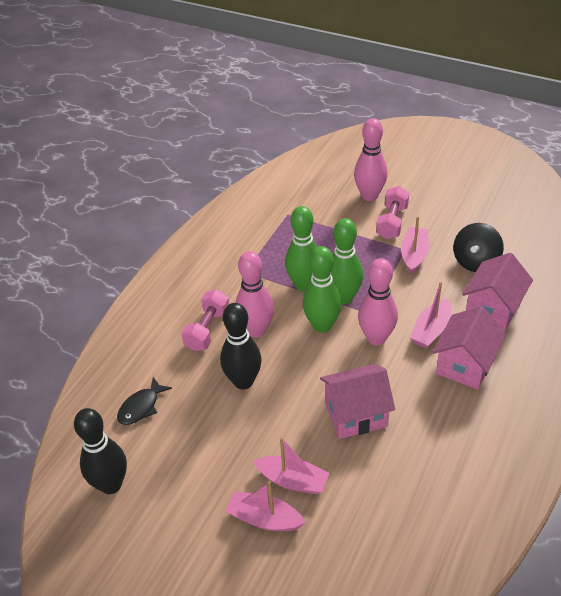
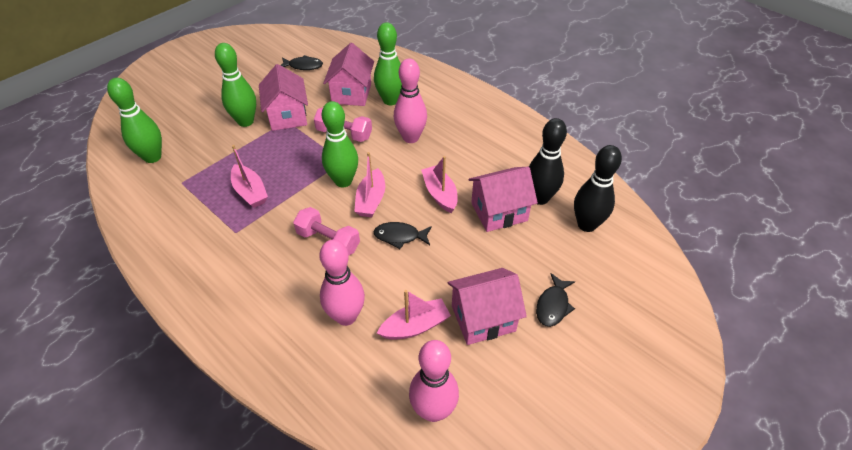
black fish: [117,377,172,425] = 1 -> [281,55,323,70] [374,222,432,249] [536,273,575,327] = 3
black spinning top: [453,223,504,272] = 1 -> none = 0
green bowling pin: [285,206,317,292] [303,246,342,333] [331,218,363,304] = 3 -> [107,78,162,163] [215,43,256,127] [322,101,358,188] [374,22,402,105] = 4
pink house: [320,364,395,439] [432,306,506,390] [462,253,533,331] = 3 -> [259,64,308,131] [323,43,374,106] [448,268,527,345] [468,167,538,232] = 4

